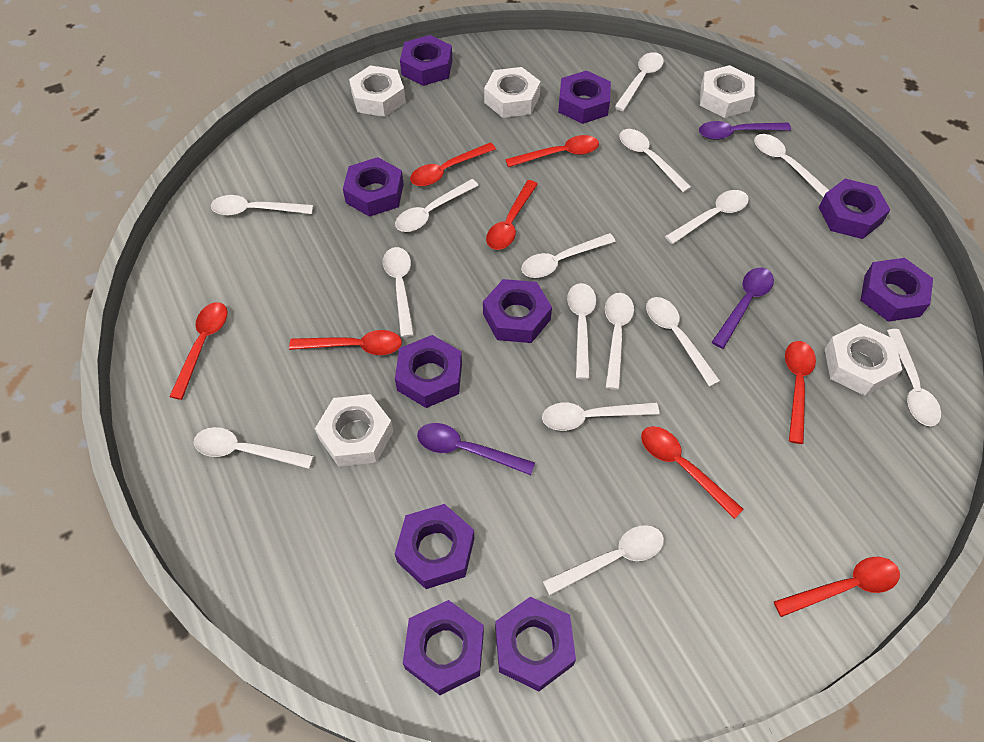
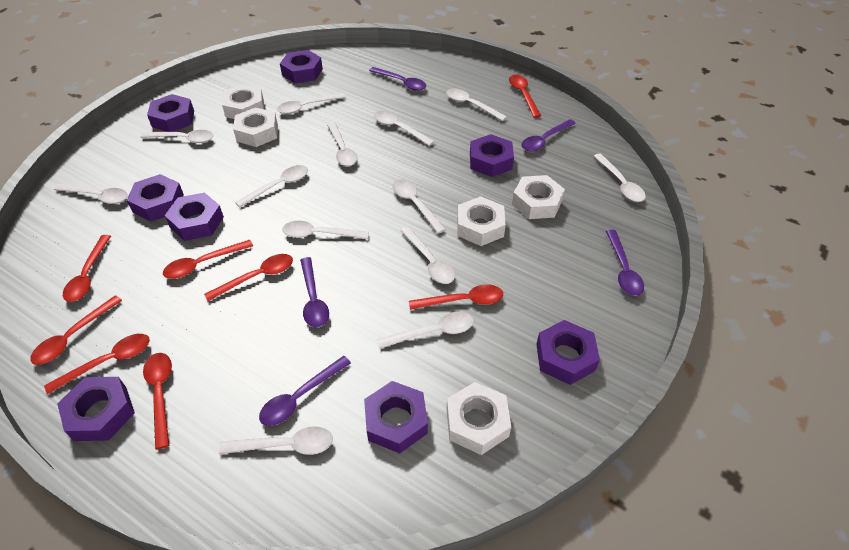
purple nut: [343,157,404,217] [395,335,462,408] [395,504,474,589] [400,35,452,86] [403,600,484,695] [483,279,552,343] [495,597,576,691] [558,70,611,124] [819,179,890,239] [861,258,933,322] = 10 -> [57,377,135,441] [127,174,184,222] [147,94,194,132] [164,193,224,241] [280,50,323,83] [364,381,428,453] [470,134,514,177] [536,320,600,385] = 8
purple spoon: [417,423,535,475] [699,121,791,140] [712,268,774,349] = 3 -> [259,356,351,426] [300,257,329,327] [369,67,426,91] [521,119,576,152] [606,230,644,296] = 5
white spoon: [194,427,314,469] [211,195,313,216] [383,247,414,337] [395,179,479,232] [521,233,616,278] [542,402,660,431] [543,525,664,596] [567,283,596,379] [605,293,634,390] [614,52,664,111] [619,129,692,193] [646,297,720,387] [665,190,749,244] [754,134,829,197] [887,329,941,426] = 15 -> [54,184,128,204] [141,130,213,143] [219,426,333,455] [235,165,308,208] [277,93,346,114] [282,221,369,239] [327,123,357,166] [374,111,435,146] [377,312,474,349] [392,179,446,234] [400,226,455,284] [446,88,507,121] [594,153,646,202] = 13

